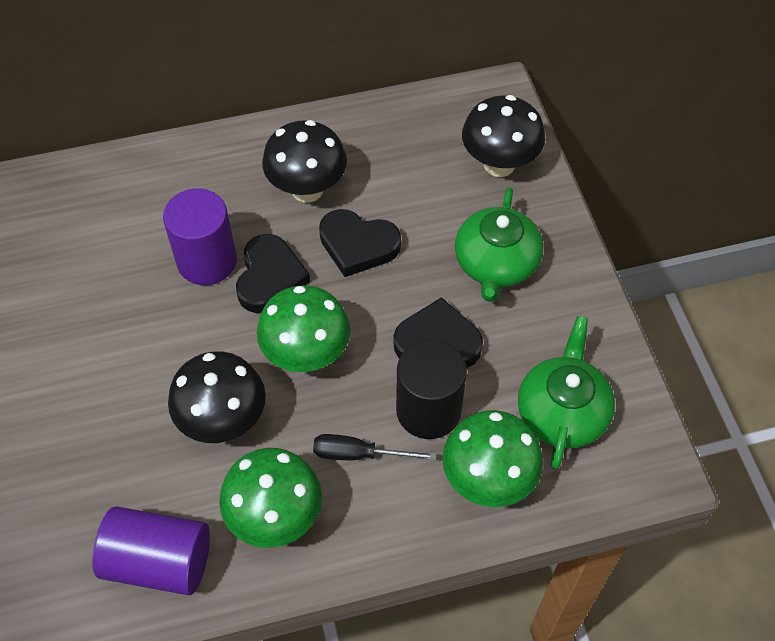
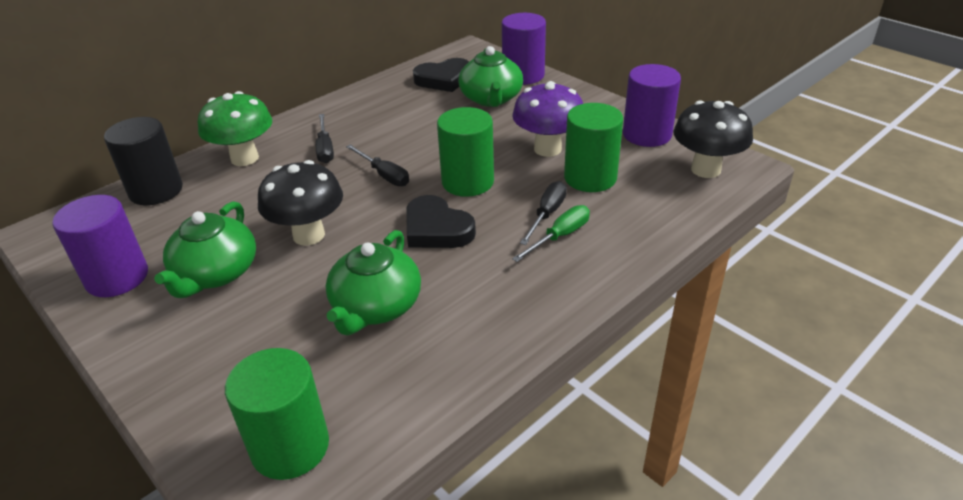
black heart: [236,234,310,313] [319,209,401,277] [394,297,483,368] = 3 -> [406,195,476,248] [413,58,469,92] = 2
black mushroom: [168,351,266,443] [262,120,347,203] [462,95,545,177] = 3 -> [258,160,343,246] [673,100,753,178] = 2
black screwdriver: [313,434,437,460] = 1 -> [316,114,334,163] [346,144,409,186] [520,181,567,245] = 3
green cylinder: none = 0 -> [225,348,329,480] [437,107,494,197] [564,103,623,192] = 3
green mushroom: [219,448,322,548] [257,285,350,372] [442,410,543,507] = 3 -> [198,91,272,166] = 1
green screwdriver: none = 0 -> [512,205,590,262] = 1
green teapot: [455,187,543,302] [518,316,615,469] = 2 -> [154,201,256,298] [326,230,421,335] [458,46,523,107] = 3
purple cylinder: [93,506,210,595] [163,189,237,285] = 2 -> [52,195,148,297] [502,13,546,85] [623,64,681,147] = 3
purple mushroom: none = 0 -> [512,81,583,157] = 1

